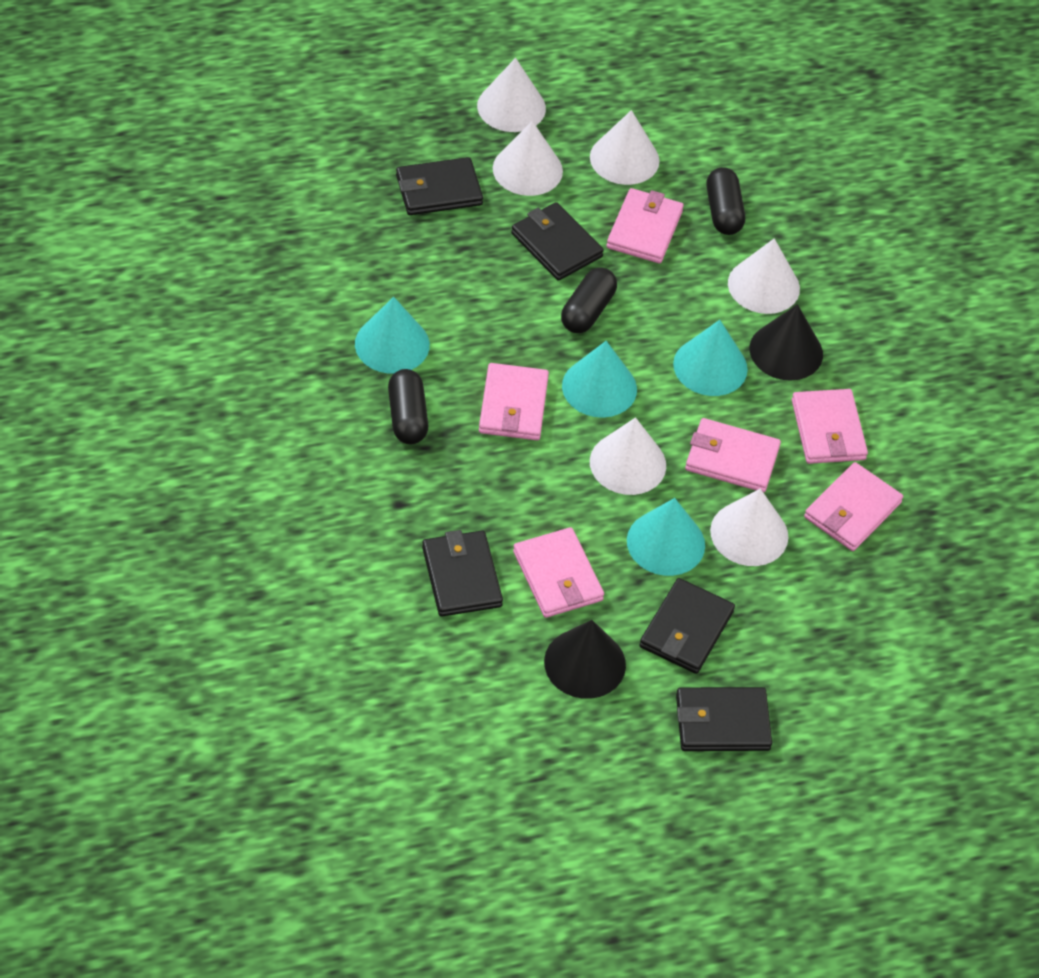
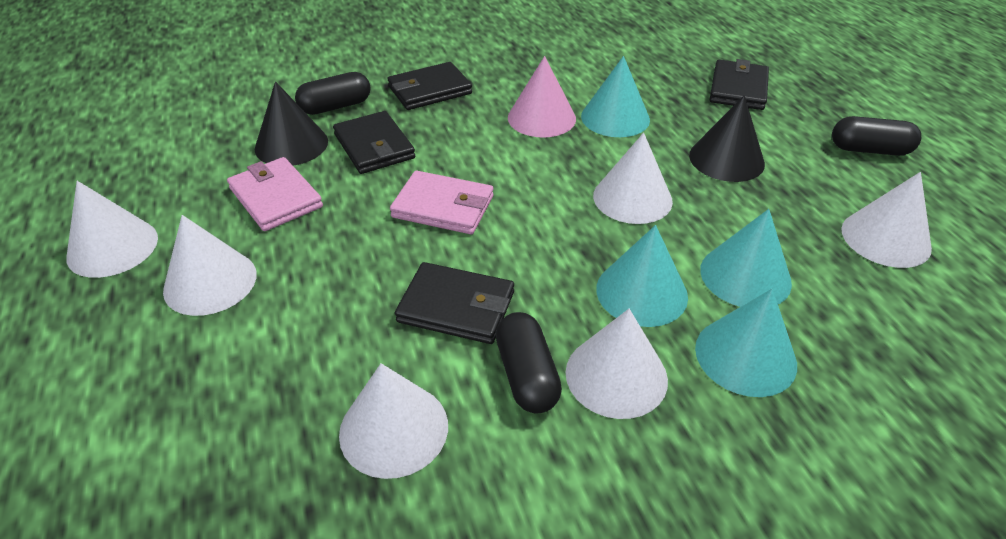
black wallet: [396,157,483,215] [422,530,503,617] [511,202,604,281] [640,578,735,674] [676,687,772,751] = 5 -> [333,111,415,174] [388,62,472,110] [395,262,514,344] [710,59,769,110] = 4
pink cone: none = 0 -> [508,56,576,138] = 1
pink wallet: [479,363,549,440] [513,527,604,618] [607,188,684,264] [685,418,781,492] [792,389,868,464] [804,462,903,551] = 6 -> [227,157,323,231] [390,171,494,234] = 2

